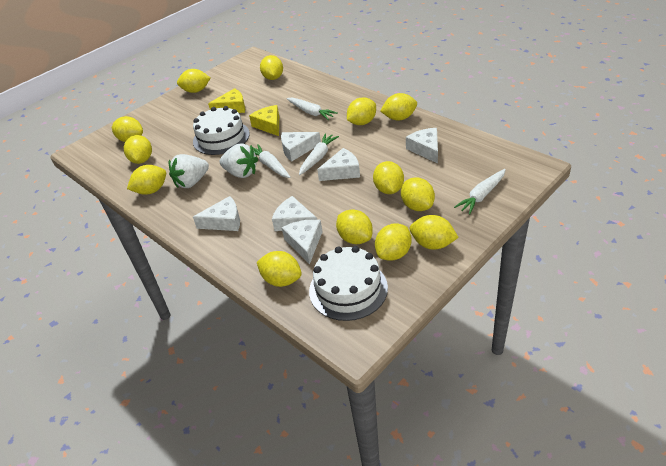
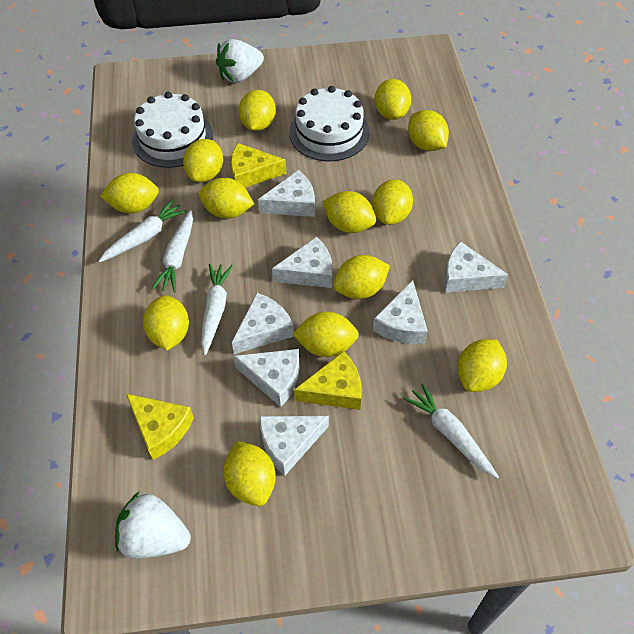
white cheese: [193,196,240,231] [272,196,317,231] [281,132,321,161] [282,219,322,264] [317,148,360,181] [406,128,438,164] = 6 -> [232,293,294,354] [233,349,299,407] [258,170,315,217] [260,416,329,476] [272,237,333,288] [373,280,428,344] [444,241,508,293] = 7
yellow cheese: [208,88,245,113] [249,105,279,136] = 2 -> [126,394,194,460] [231,143,286,188] [294,351,362,410] = 3

